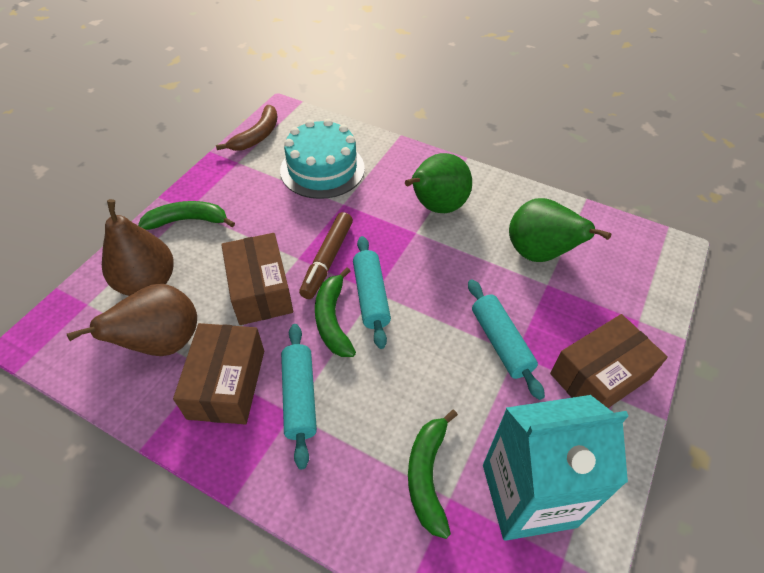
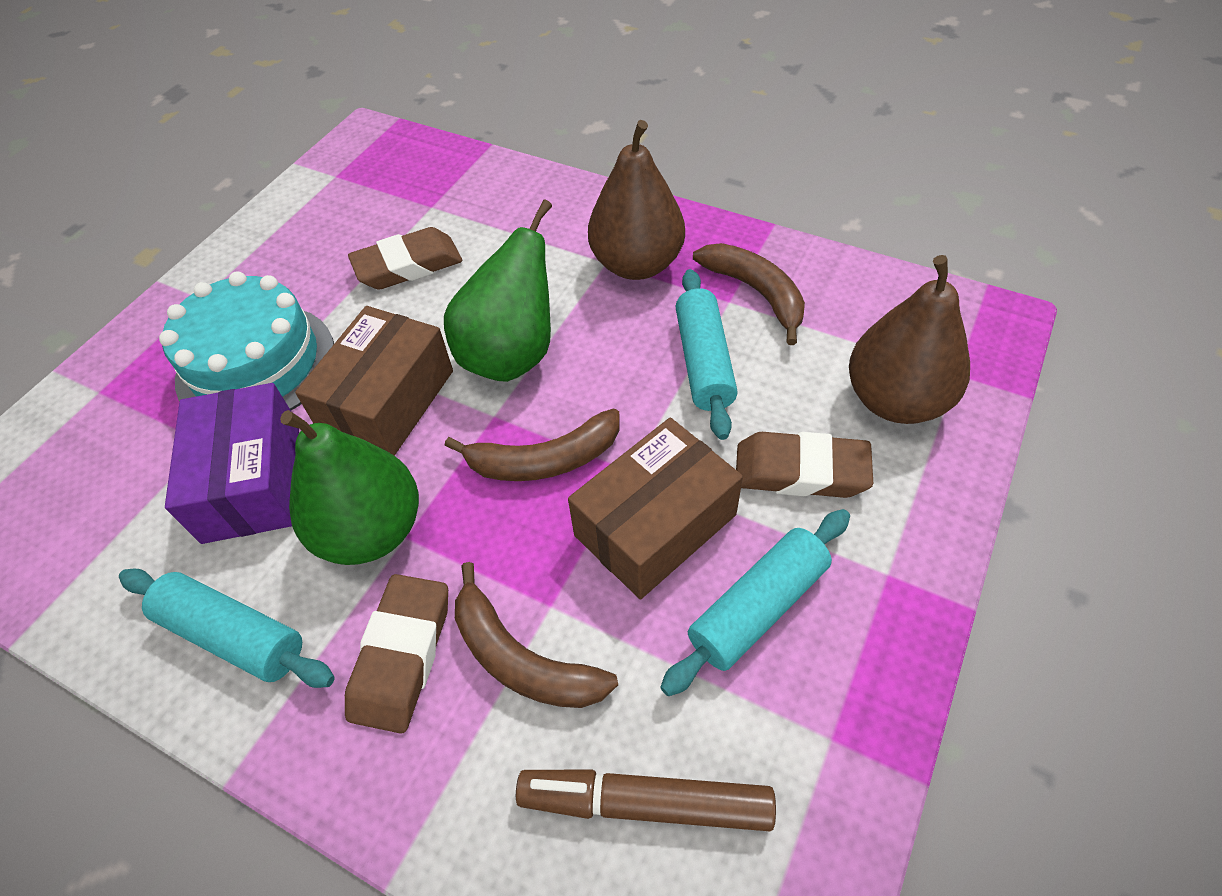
brown banana: [216,105,278,151] = 1 -> [445,408,619,481] [455,562,618,708] [693,243,805,345] = 3
brown box: [173,323,264,424] [221,233,293,325] [550,314,668,408] = 3 -> [295,306,453,456] [568,418,743,599] = 2
brown eraser: none = 0 -> [345,574,448,734] [348,227,462,290] [736,432,873,498] = 3
green banana: [138,201,235,230] [315,267,356,357] [408,410,458,539] = 3 -> none = 0
purple box: none = 0 -> [165,383,299,544] = 1
turquoise carton: [483,395,628,541] = 1 -> none = 0

